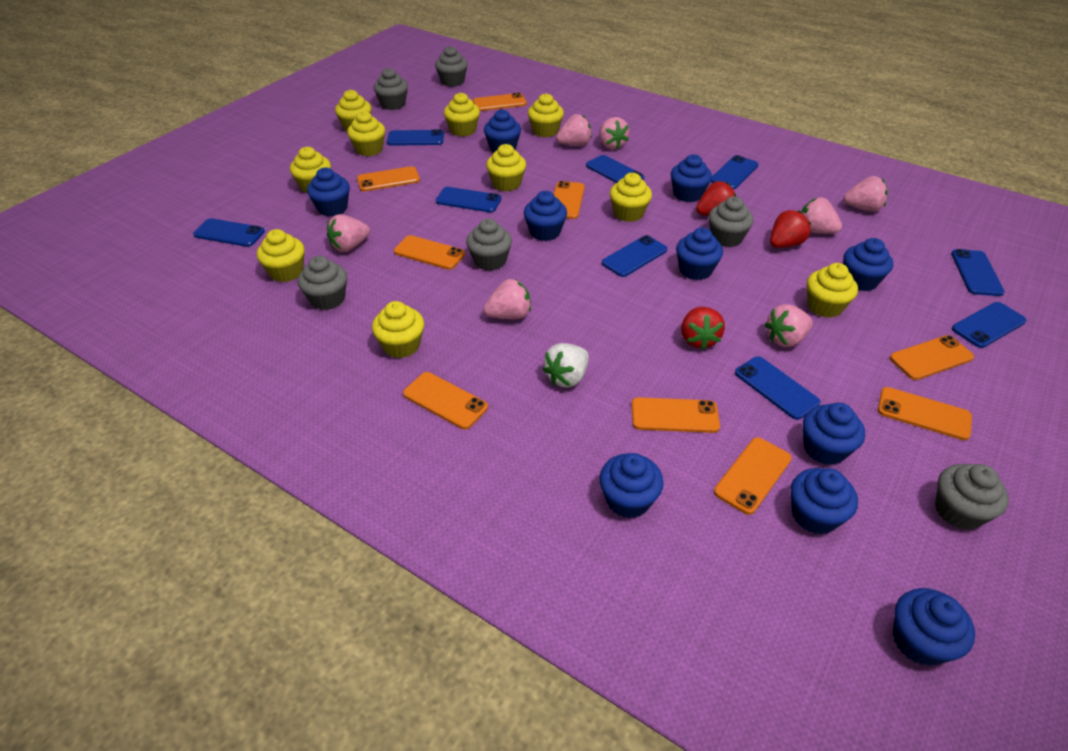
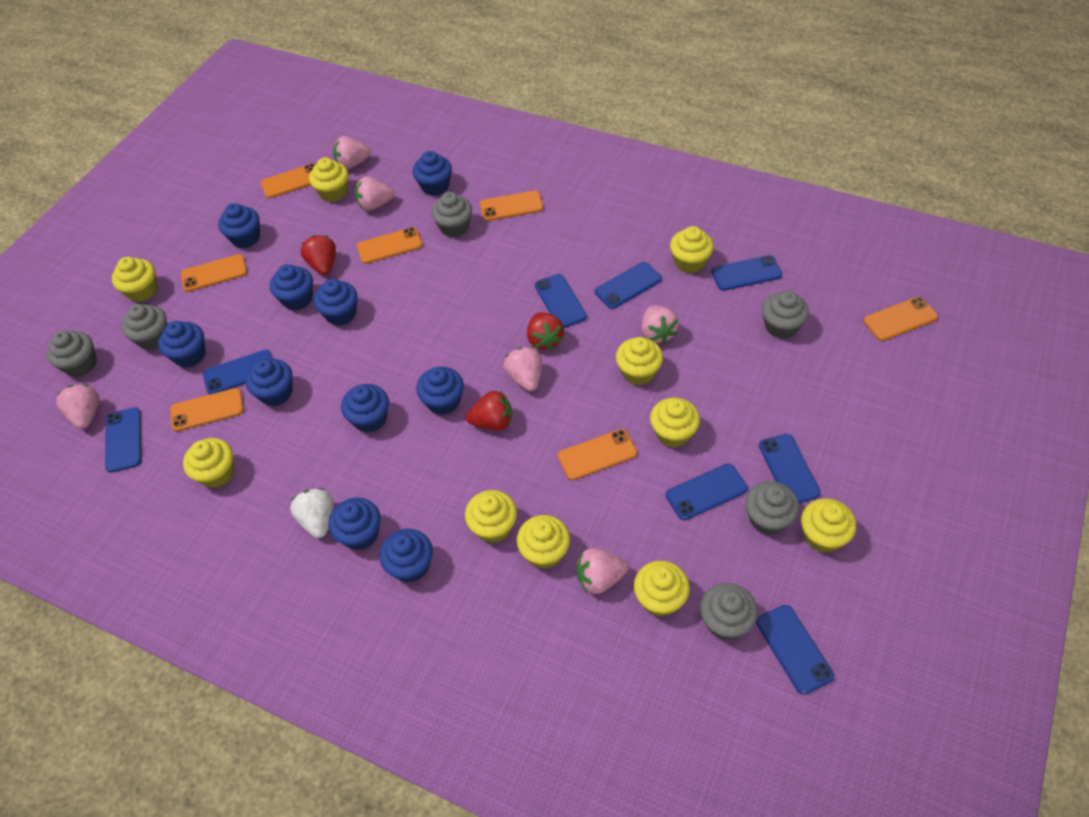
blue phone: [193,218,265,247] [387,129,444,146] [436,187,501,213] [586,155,645,183] [602,235,667,277] [710,155,758,189] [735,356,821,420] [951,249,1005,296] [952,302,1027,348] = 9 -> [105,407,141,473] [203,350,272,394] [535,274,587,328] [595,262,662,309] [666,463,748,520] [711,255,782,291] [756,605,834,695] [759,434,821,503] = 8
orange phone: [357,166,420,191] [394,235,465,270] [403,372,488,429] [473,93,527,111] [554,181,585,219] [632,397,720,433] [714,437,792,515] [878,387,972,440] [889,335,974,380] = 9 -> [170,388,244,432] [181,254,247,292] [261,163,316,198] [357,227,423,264] [480,190,543,221] [558,429,637,480] [863,297,938,341] = 7
pink strawberry: [327,214,370,252] [483,279,531,319] [556,114,592,146] [599,117,630,149] [764,304,813,347] [801,197,842,234] [843,176,888,212] = 7 -> [56,384,99,429] [333,136,371,169] [355,177,395,211] [504,347,542,391] [576,548,628,594] [641,305,679,344] = 6

